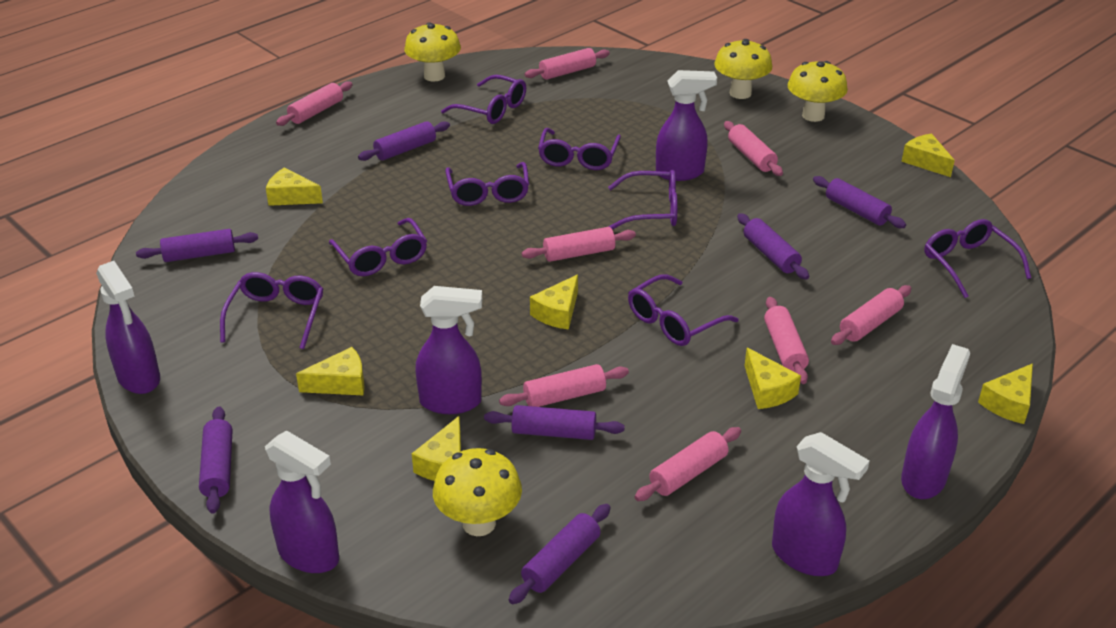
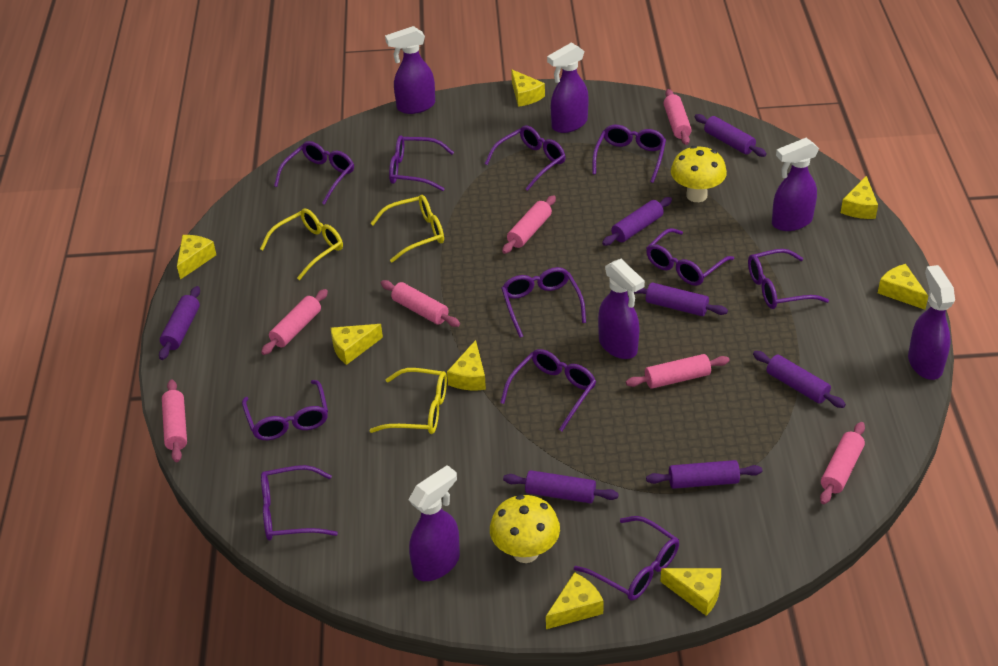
pink rolling pin: [276,81,353,126] [499,364,629,407] [522,227,636,262] [525,48,610,80] [634,427,741,501] [724,121,783,176] [764,297,809,384] [831,285,911,345] = 8 -> [162,379,187,462] [261,289,328,355] [381,280,460,327] [502,195,556,254] [626,354,730,389] [664,89,692,145] [820,422,865,504] = 7
purple glasses: [220,272,323,349] [329,218,427,276] [441,75,526,124] [445,162,529,206] [538,128,621,170] [608,169,677,230] [628,274,739,346] [924,219,1031,298] = 8 -> [242,380,328,440] [261,465,338,540] [274,141,354,205] [389,135,454,191] [485,125,565,191] [500,349,596,431] [501,267,586,338] [574,516,679,601] [592,125,666,183] [646,228,734,286] [748,249,829,309] = 11
yellow cheese: [266,168,323,206] [296,347,365,395] [412,416,461,481] [530,275,578,330] [744,348,801,409] [901,133,955,177] [978,363,1033,424] = 7 -> [177,235,216,280] [331,324,383,365] [447,340,486,390] [511,69,545,107] [546,572,604,629] [660,568,721,616] [841,176,878,219] [878,264,928,310] = 8
yellow glasses: none = 0 -> [260,209,343,280] [369,368,447,434] [370,195,444,263] = 3
yellow mushroom: [404,22,461,81] [433,448,522,536] [714,39,772,99] [787,61,848,122] = 4 -> [490,495,560,563] [671,146,727,202] = 2

